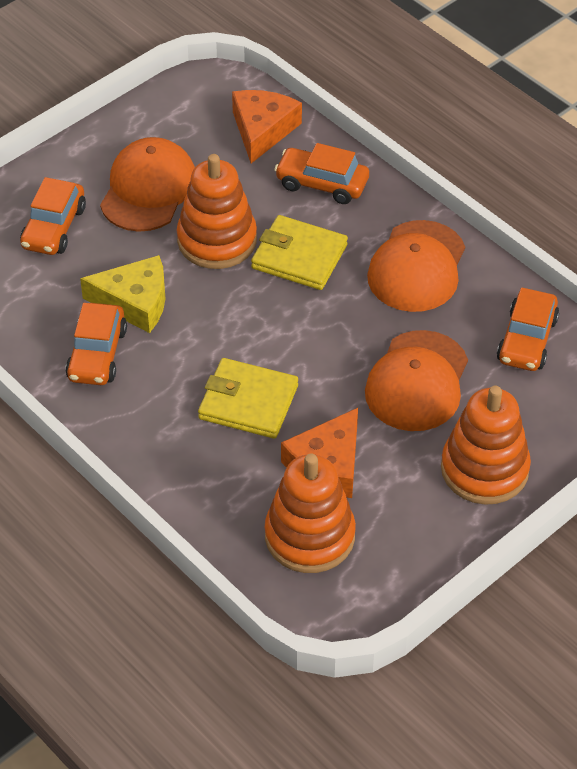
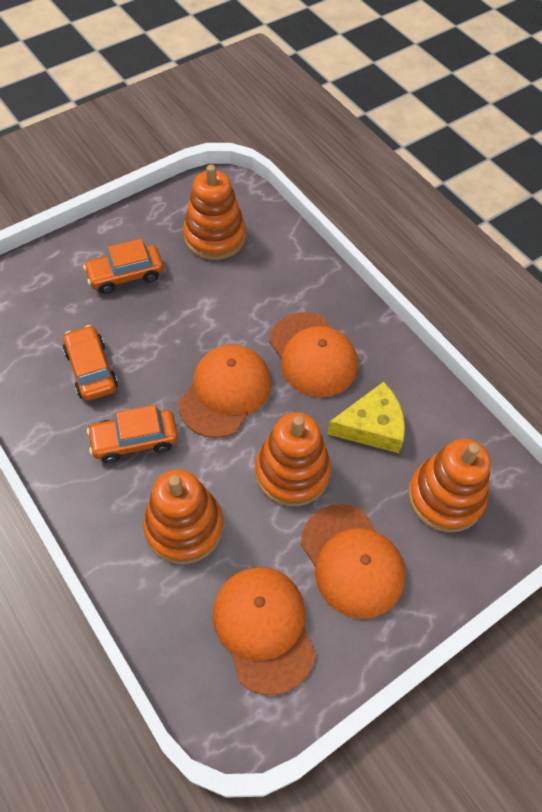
orange cap: [100,137,195,232] [365,330,468,431] [367,220,465,312] = 3 -> [178,345,272,438] [213,567,316,695] [269,312,358,397] [301,504,405,619] = 4
orange car: [20,177,86,255] [65,303,127,385] [274,143,369,204] [497,287,559,371] = 4 -> [63,325,118,401] [83,239,164,294] [87,405,178,463] = 3
orange cheese: [232,90,302,163] [281,408,358,498] = 2 -> none = 0
orange stacking toy: [177,154,257,269] [265,454,356,573] [441,386,531,505] = 3 -> [143,469,223,564] [183,165,246,260] [255,412,331,506] [408,439,491,532] = 4
yellow wallet: [198,358,298,439] [251,215,348,290] = 2 -> none = 0

